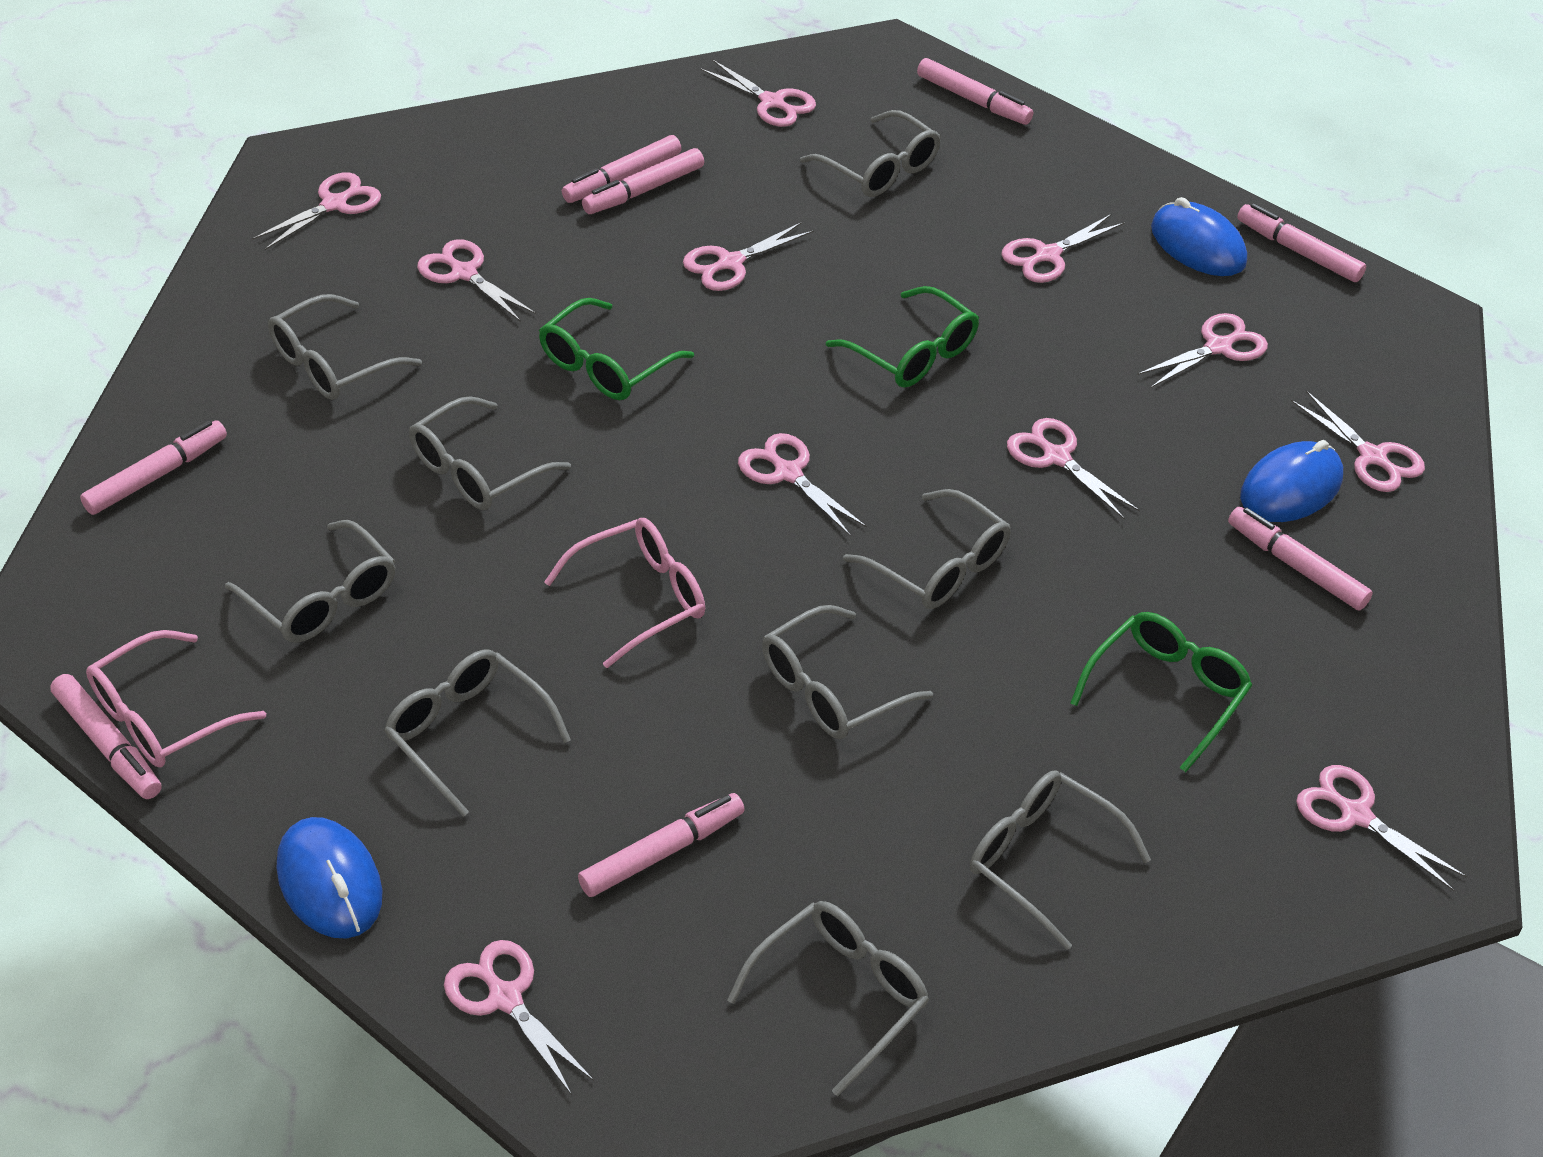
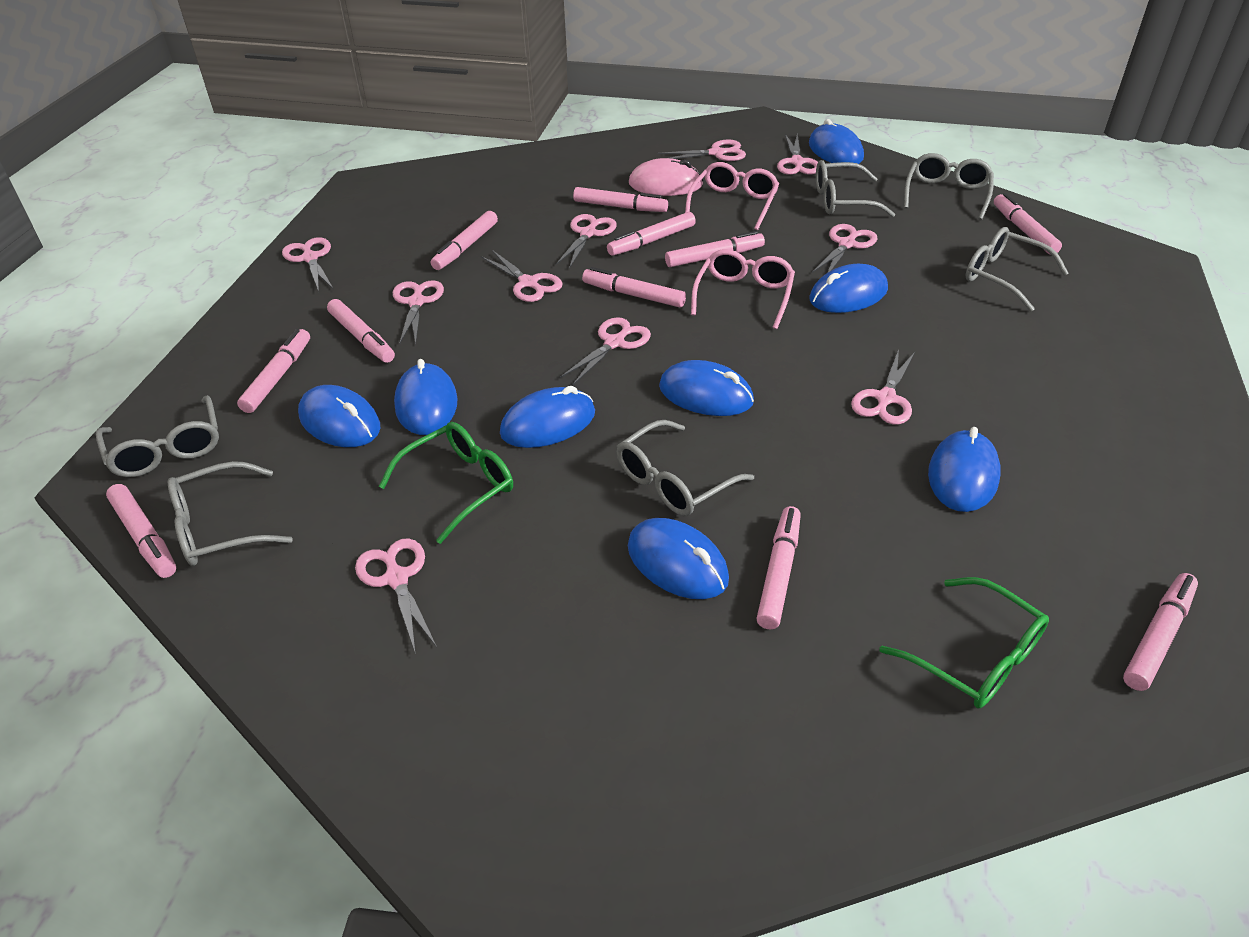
blue mouse: [277,817,383,939] [1151,197,1247,276] [1240,440,1343,522] = 3 -> [298,385,380,447] [394,359,458,435] [500,386,595,448] [628,518,729,599] [659,360,754,416] [809,119,864,164] [809,264,888,313] [928,427,1001,512] = 8
green glasses: [539,298,694,400] [826,286,979,388] [1070,612,1252,772] = 3 -> [379,422,513,544] [879,577,1049,709] = 2
grey glasses: [225,520,395,643] [268,294,422,400] [384,649,571,817] [409,396,571,510] [727,901,929,1096] [762,605,933,739] [800,110,941,197] [843,489,1011,609] [970,770,1151,950] = 9 -> [96,395,219,477] [167,461,293,566] [617,420,754,516] [816,160,895,217] [904,153,994,220] [966,227,1068,312] = 6
pink marker: [50,674,162,799] [80,420,227,515] [562,135,682,203] [578,793,745,897] [582,148,704,214] [917,58,1033,125] [1228,507,1373,610] [1237,203,1366,282] = 8 -> [106,484,176,578] [237,329,310,413] [327,299,395,363] [431,211,498,270] [573,187,668,212] [582,267,686,308] [607,212,696,256] [665,231,765,267] [757,506,801,629] [994,193,1062,255] [1123,573,1198,691] = 11
pink mouse: none = 0 -> [629,158,703,196] = 1
pink scissors: [252,172,381,250] [417,239,536,322] [444,940,594,1095] [683,222,814,291] [700,59,816,127] [738,433,867,536] [1001,214,1125,283] [1007,418,1140,519] [1137,313,1268,388] [1291,391,1425,492] [1296,765,1467,891] = 11 -> [282,237,334,291] [355,538,437,654] [393,280,444,344] [481,250,563,302] [556,214,617,268] [560,317,651,385] [657,140,746,161] [777,133,818,175] [812,224,877,273] [851,349,915,425] = 10

